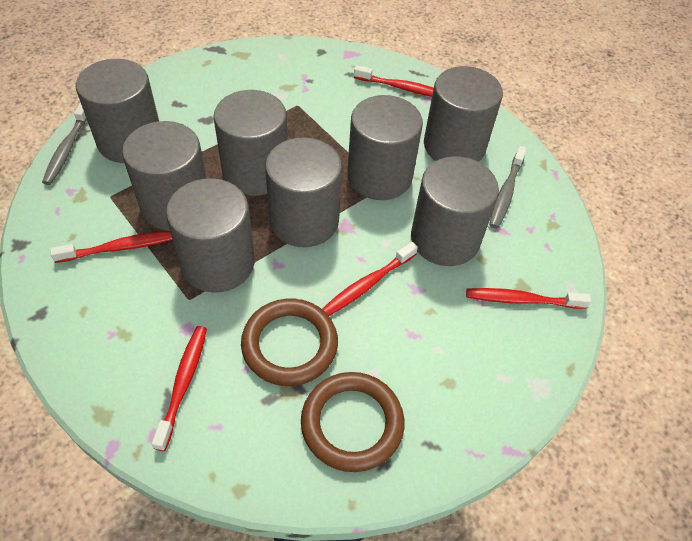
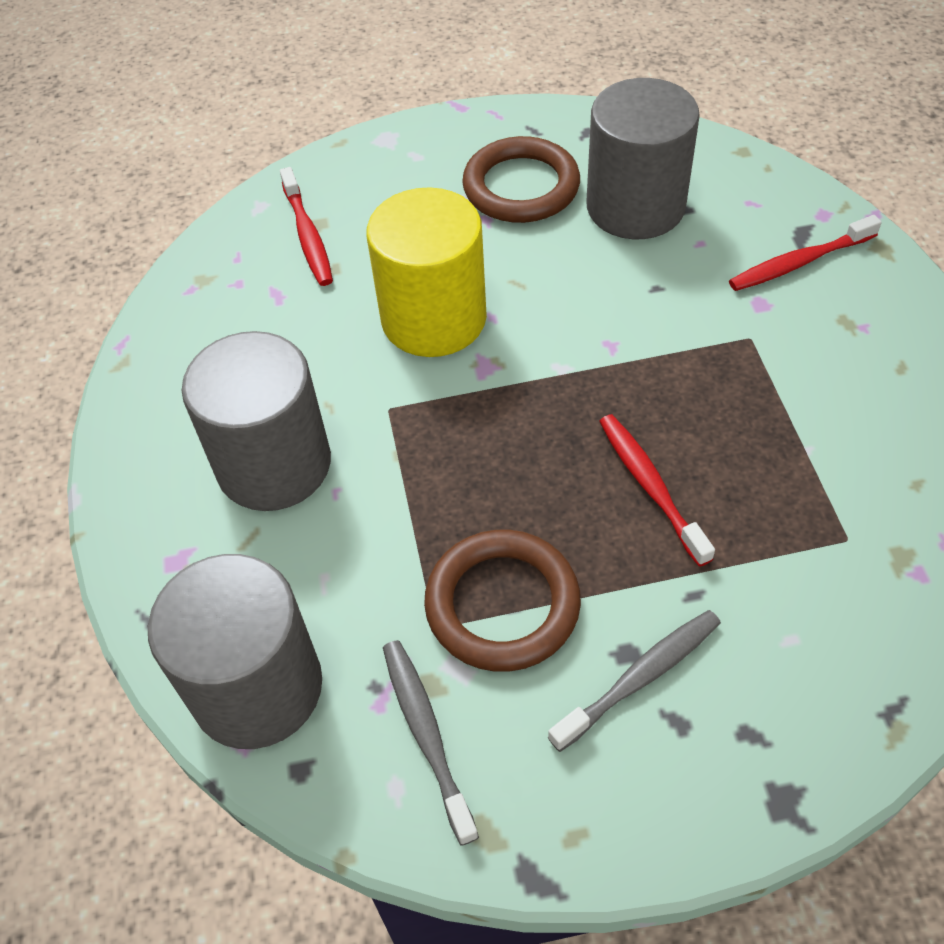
grey cylinder: [76,59,159,163] [122,121,207,231] [166,178,255,293] [213,90,288,196] [265,137,342,247] [347,95,423,200] [411,156,499,266] [424,66,503,162] = 8 -> [148,554,322,749] [182,331,331,511] [587,78,700,239] = 3
red toothbrush: [50,231,172,263] [152,326,207,451] [322,242,418,316] [354,65,434,97] [466,288,591,309] = 5 -> [280,167,333,286] [599,414,715,567] [729,215,882,291] = 3
yellow cylinder: none = 0 -> [366,187,487,357] = 1

